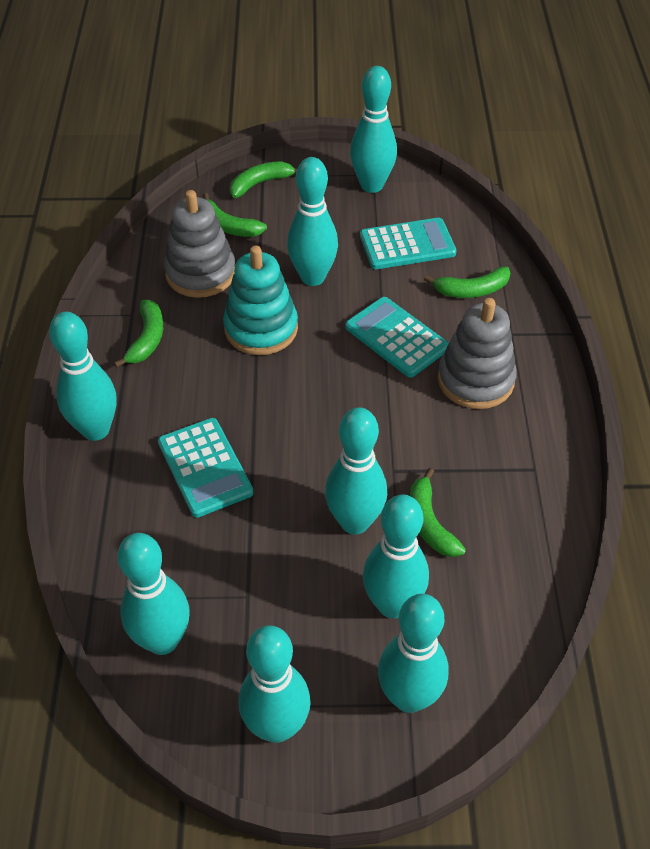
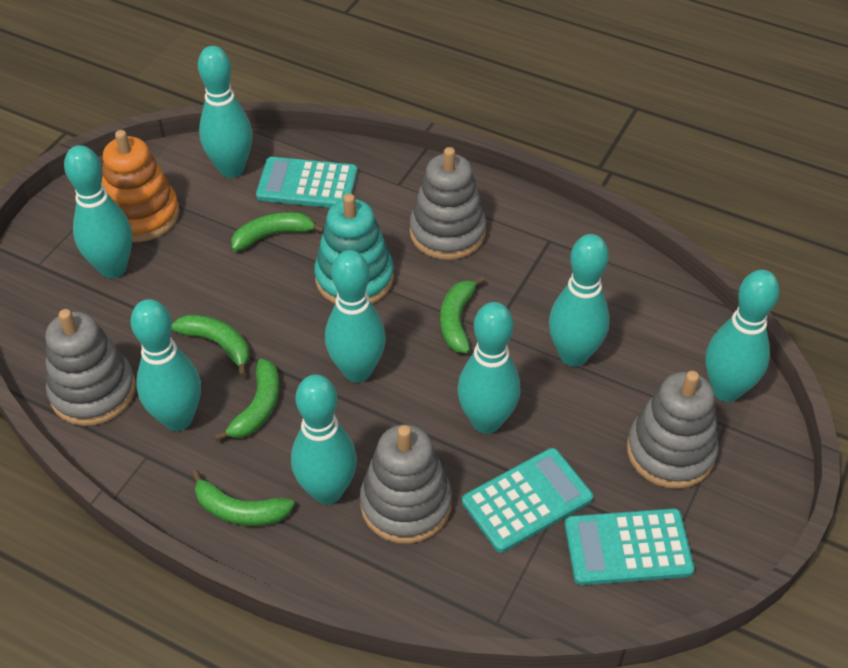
grey stacking toy: [164,190,235,298] [438,298,517,409] = 2 -> [45,309,136,426] [360,425,452,544] [410,147,486,260] [627,371,719,489] = 4
orange stacking toy: none = 0 -> [102,130,180,242] = 1

